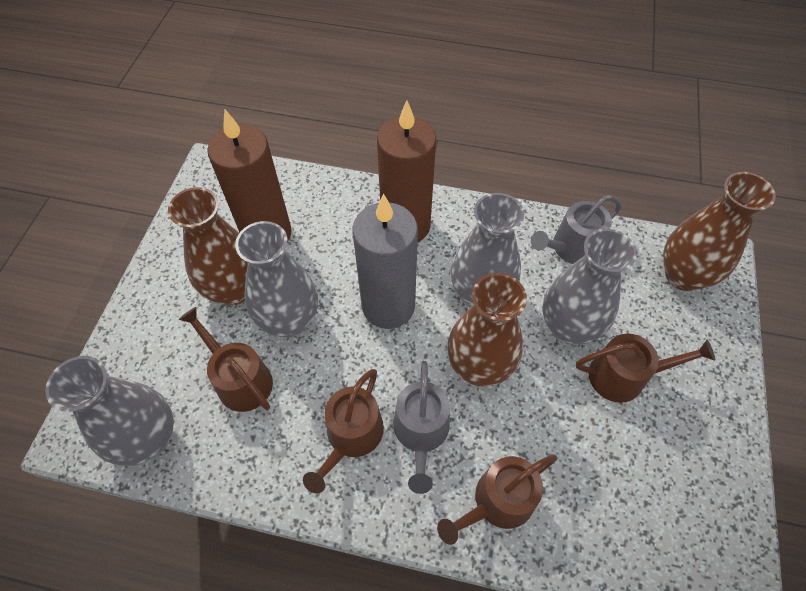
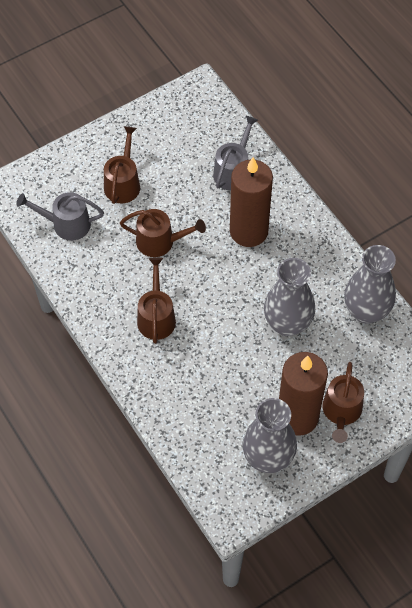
brown vase: [168,187,248,306] [447,273,527,387] [663,172,776,291] = 3 -> none = 0
grey candle: [353,194,418,329] = 1 -> none = 0
grey vase: [45,356,174,466] [235,221,318,337] [451,193,524,308] [543,229,637,344] = 4 -> [242,398,297,473] [264,258,315,336] [344,245,396,324] = 3

